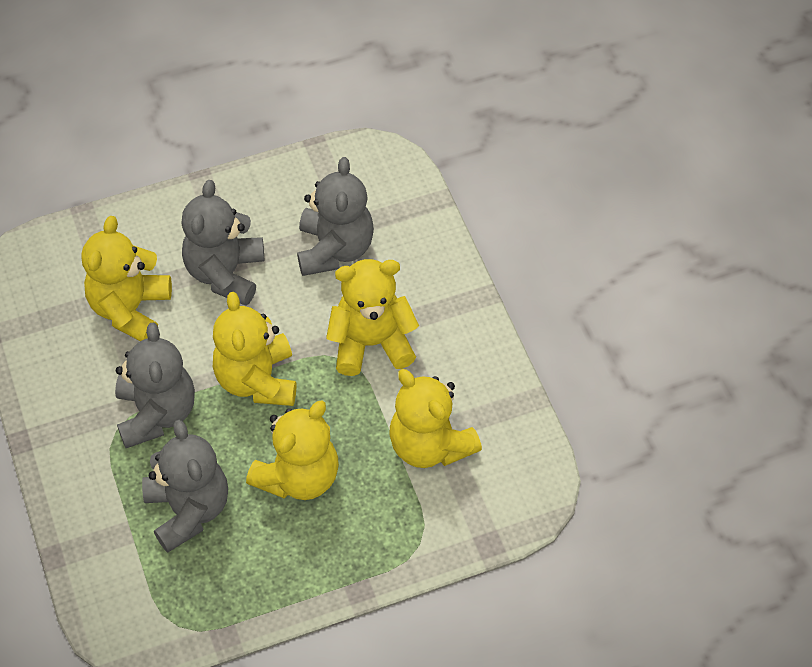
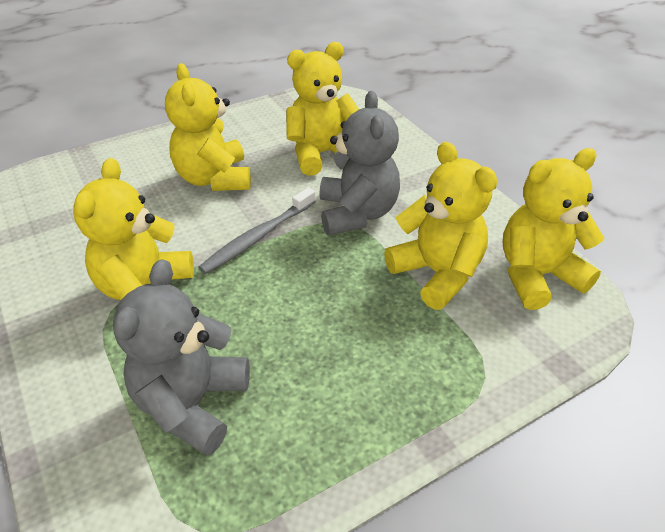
grey teddy bear: [115,322,195,448] [142,420,228,553] [181,180,264,306] [297,157,374,276] = 4 -> [113,259,250,456] [319,91,400,235] = 2
grey toothbrush: none = 0 -> [198,187,316,274] = 1

